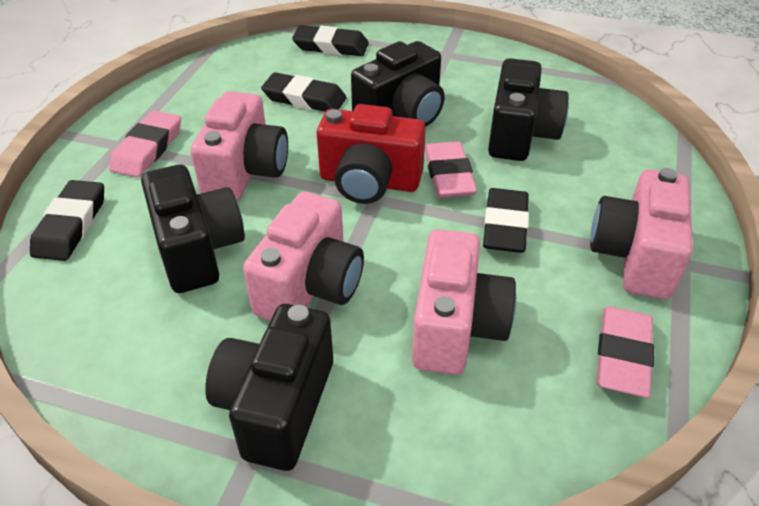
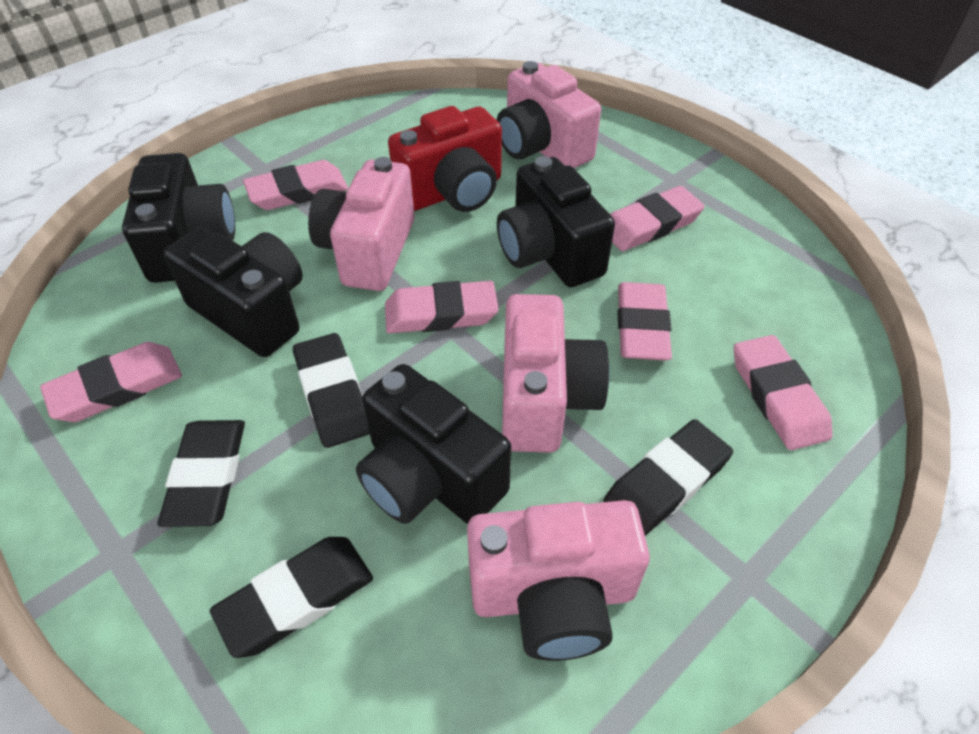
pink eraser: [109,110,181,178] [424,141,477,198] [597,307,654,398] = 3 -> [40,342,182,422] [243,160,348,210] [385,281,499,334] [610,186,705,251] [618,282,672,360] [734,335,833,450] = 6

